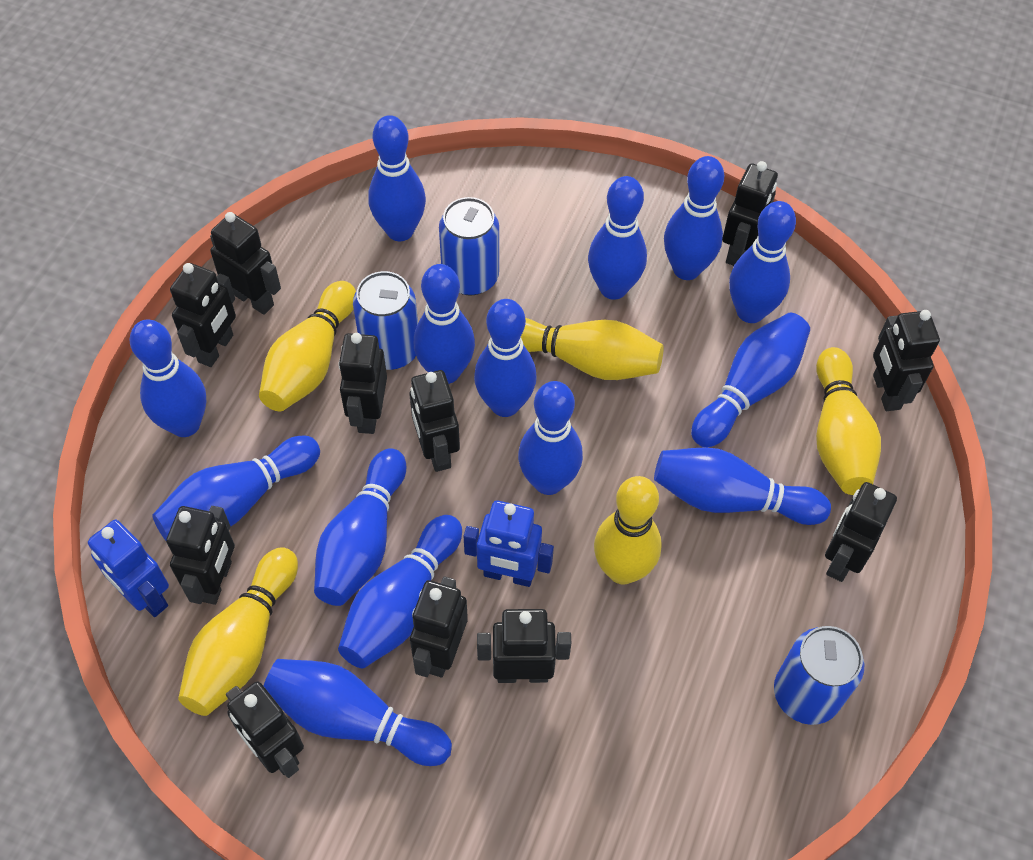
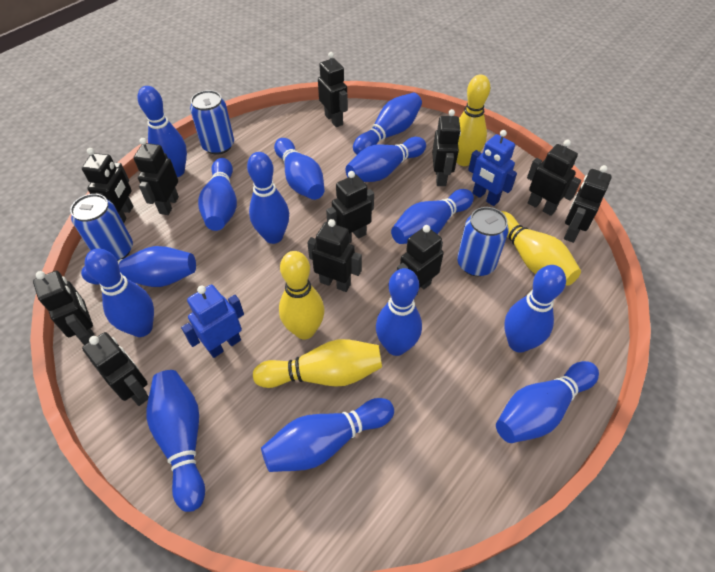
yellow bowling pin: [178,547,298,716] [259,281,356,411] [521,318,664,380] [594,476,662,584] [816,347,881,495] = 5 -> [253,339,382,388] [279,251,324,339] [456,75,490,166] [501,211,581,286] = 4

